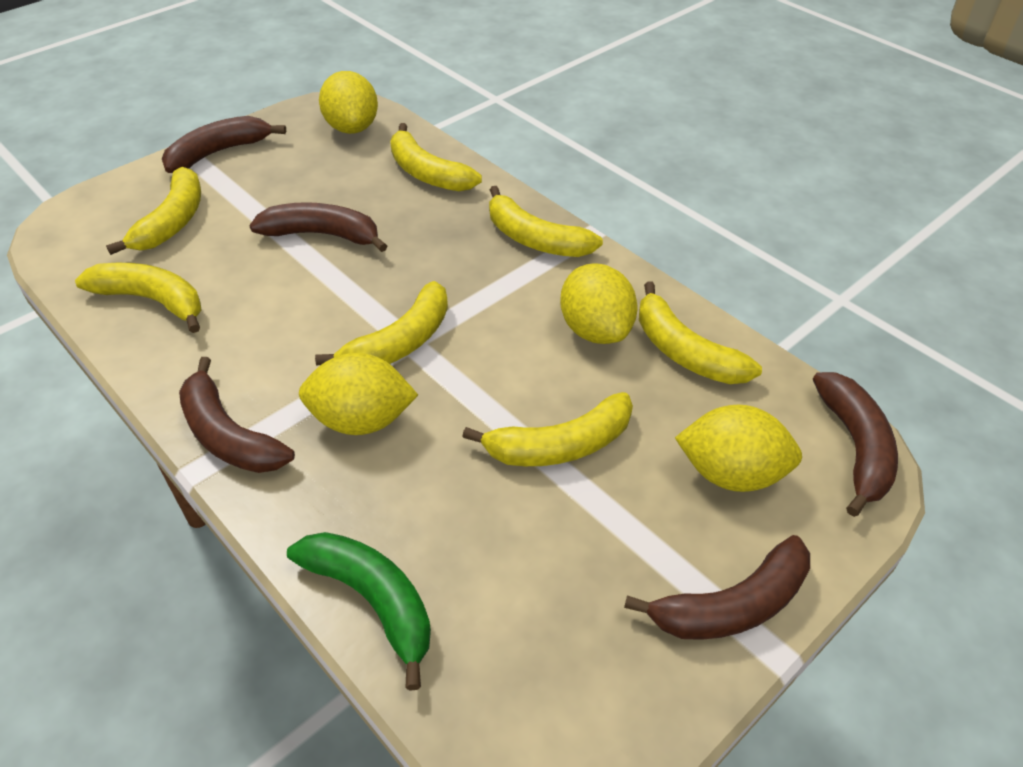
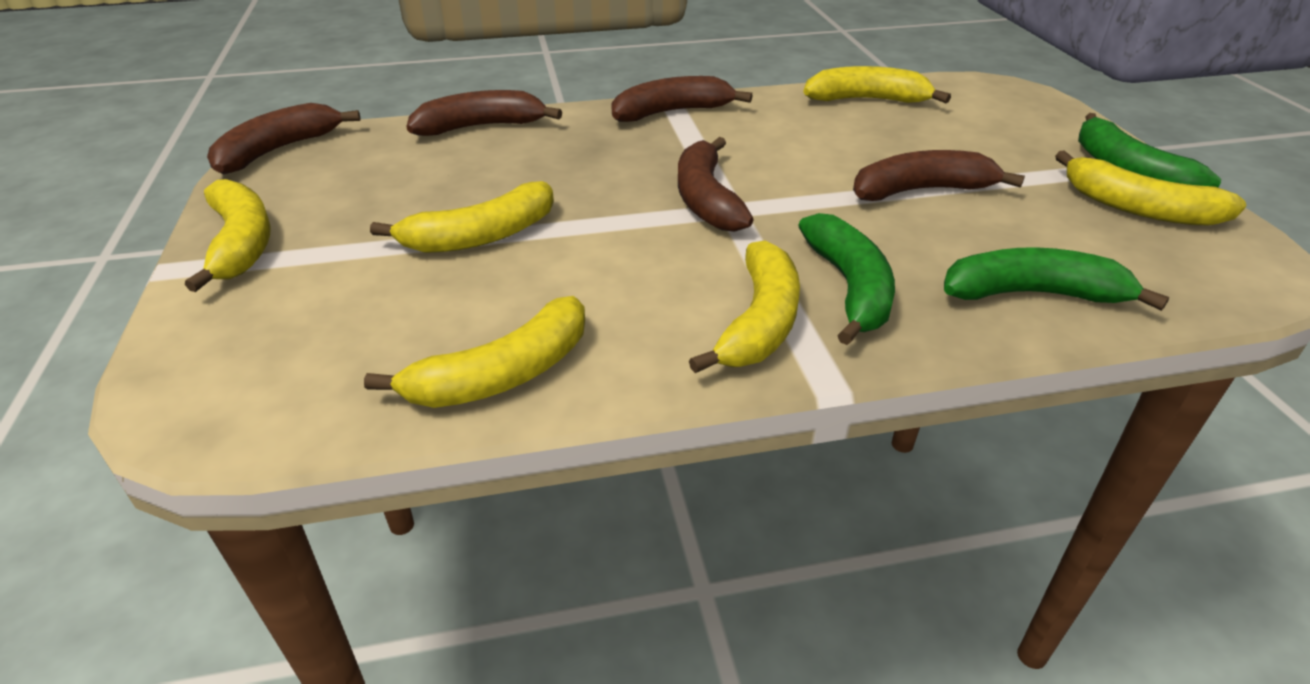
green banana: [287,532,431,691] = 1 -> [798,213,895,345] [944,247,1169,311] [1078,113,1221,187] = 3
yellow banana: [75,263,202,333] [106,167,201,255] [315,281,448,366] [390,123,482,192] [462,392,633,466] [489,186,603,257] [639,281,762,384] = 7 -> [185,179,271,292] [364,296,585,408] [370,181,554,253] [689,240,800,373] [803,66,951,103] [1055,150,1246,226] = 6
yellow lemon: [299,353,418,435] [319,71,378,134] [560,263,637,344] [675,405,802,492] = 4 -> none = 0

